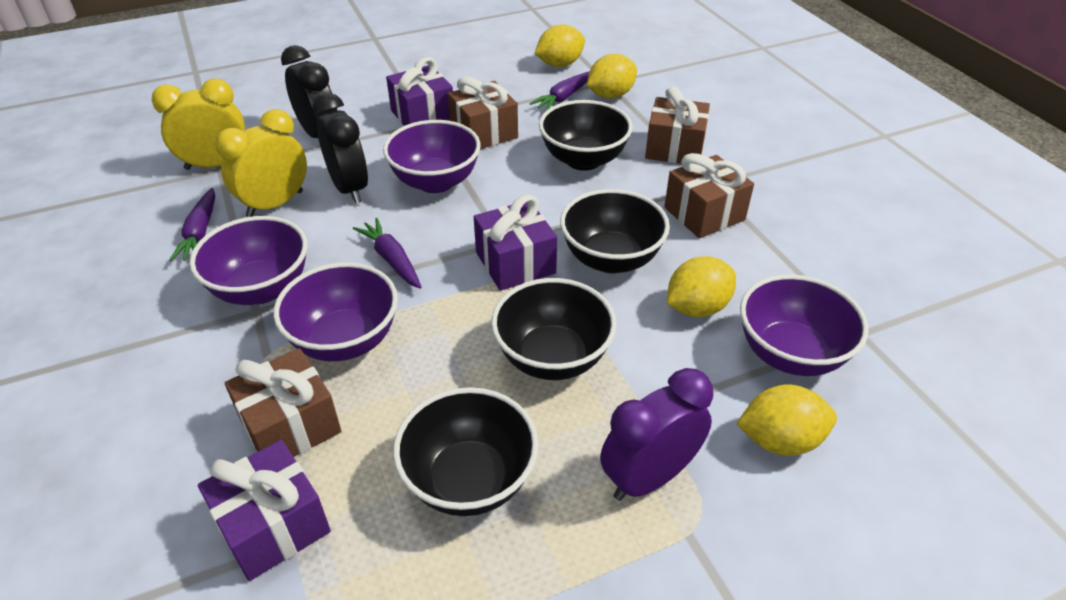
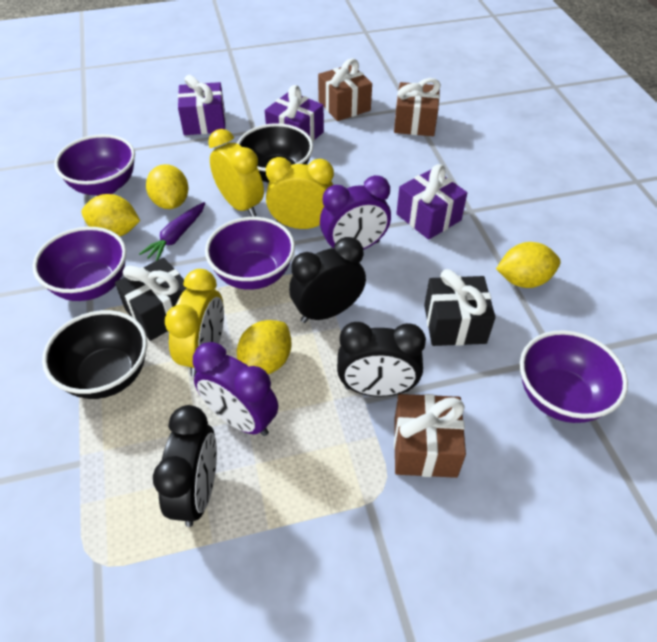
black bowl: [393,387,539,516] [491,278,617,380] [539,100,633,171] [560,189,670,273] = 4 -> [42,310,147,399] [237,123,313,183] = 2
black clock: [281,45,337,138] [312,93,368,204] = 2 -> [153,405,217,527] [289,237,366,323] [337,322,426,397] = 3
black gift: none = 0 -> [115,257,187,341] [424,269,495,346] = 2
brown gift: [225,348,341,457] [448,76,518,149] [645,86,710,164] [664,153,754,238] = 4 -> [318,58,372,121] [394,78,441,136] [394,394,466,478] = 3
purple carrot: [169,188,215,261] [353,218,421,289] [529,71,590,111] = 3 -> [139,202,205,261] = 1
purple clock: [600,368,713,501] = 1 -> [193,342,278,436] [320,175,391,250] = 2
yellow clock: [152,79,245,170] [215,109,307,217] = 2 -> [165,269,224,377] [208,129,264,217] [266,157,334,229] = 3

